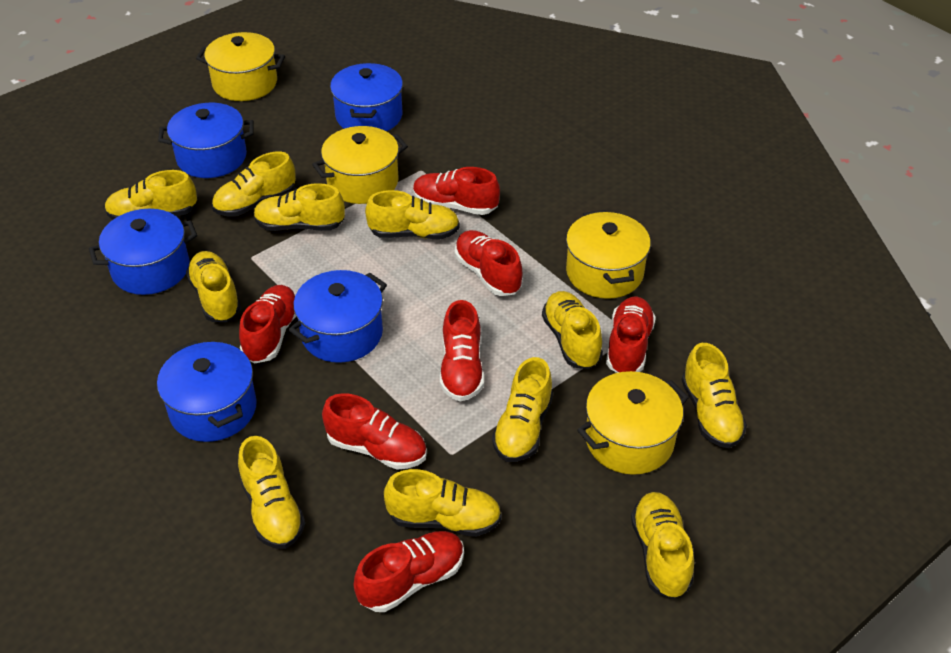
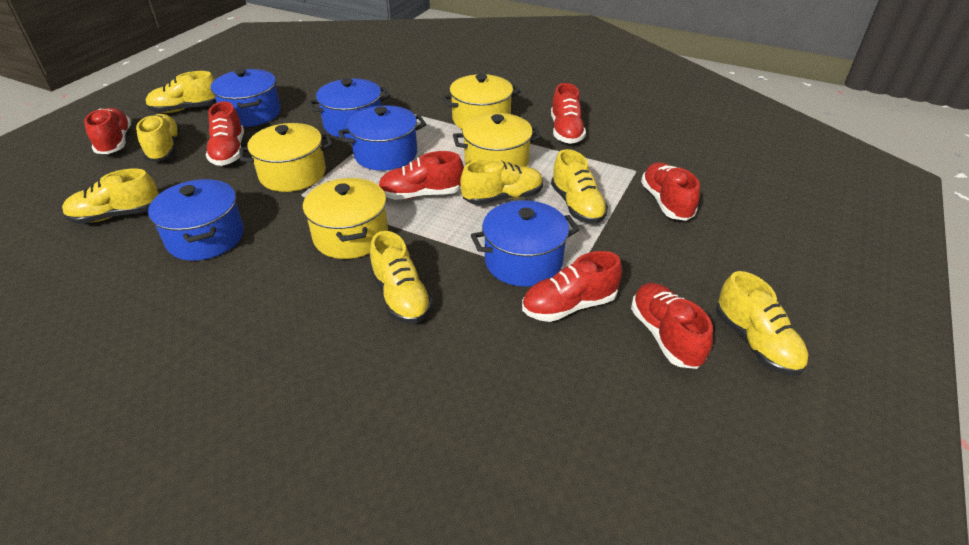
yellow shoe: [105,170,197,220] [186,251,241,322] [212,152,296,216] [238,436,305,549] [254,183,345,231] [365,190,460,239] [384,469,502,537] [492,357,553,462] [542,291,603,369] [631,492,694,599] [682,343,747,448] = 11 -> [62,169,159,224] [136,114,181,161] [146,71,216,113] [370,231,433,324] [460,159,543,205] [551,149,608,224] [716,271,808,376] = 7

